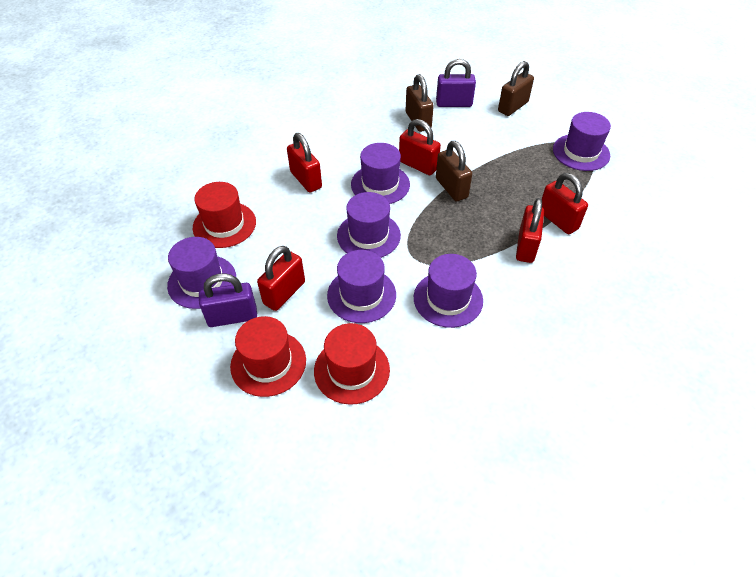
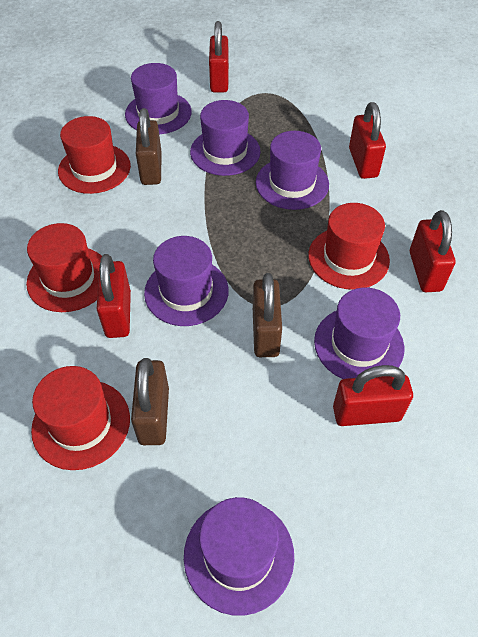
purple padlock: [199,273,257,327] [436,59,476,107] = 2 -> none = 0
red hat: [193,182,256,248] [230,316,306,397] [314,323,390,405] = 3 -> [26,223,102,312] [31,366,130,470] [58,116,131,194] [308,203,390,290] = 4

